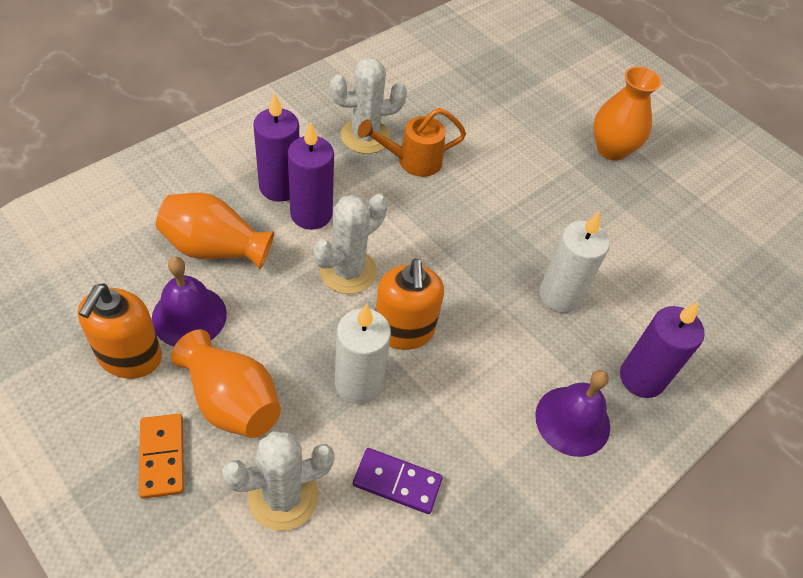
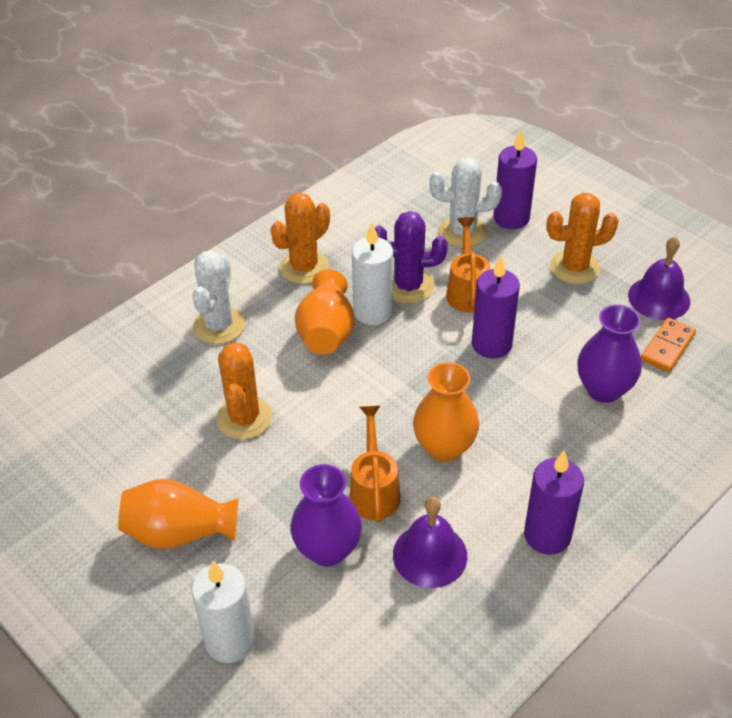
orange cactus: none = 0 -> [216,342,272,440] [271,192,330,284] [546,193,619,284] = 3
orange soap dispenser: [78,284,162,379] [375,258,444,350] = 2 -> none = 0
orange watering can: [358,108,466,177] = 1 -> [349,406,401,523] [446,217,490,313] = 2
purple cactus: none = 0 -> [375,211,448,304] = 1
purple domino: [353,448,443,514] = 1 -> none = 0
purple vase: none = 0 -> [291,464,362,566] [577,304,642,403] = 2
white cactus: [222,431,335,531] [314,194,387,294] [330,58,407,154] = 3 -> [193,250,245,344] [430,157,502,247] = 2

